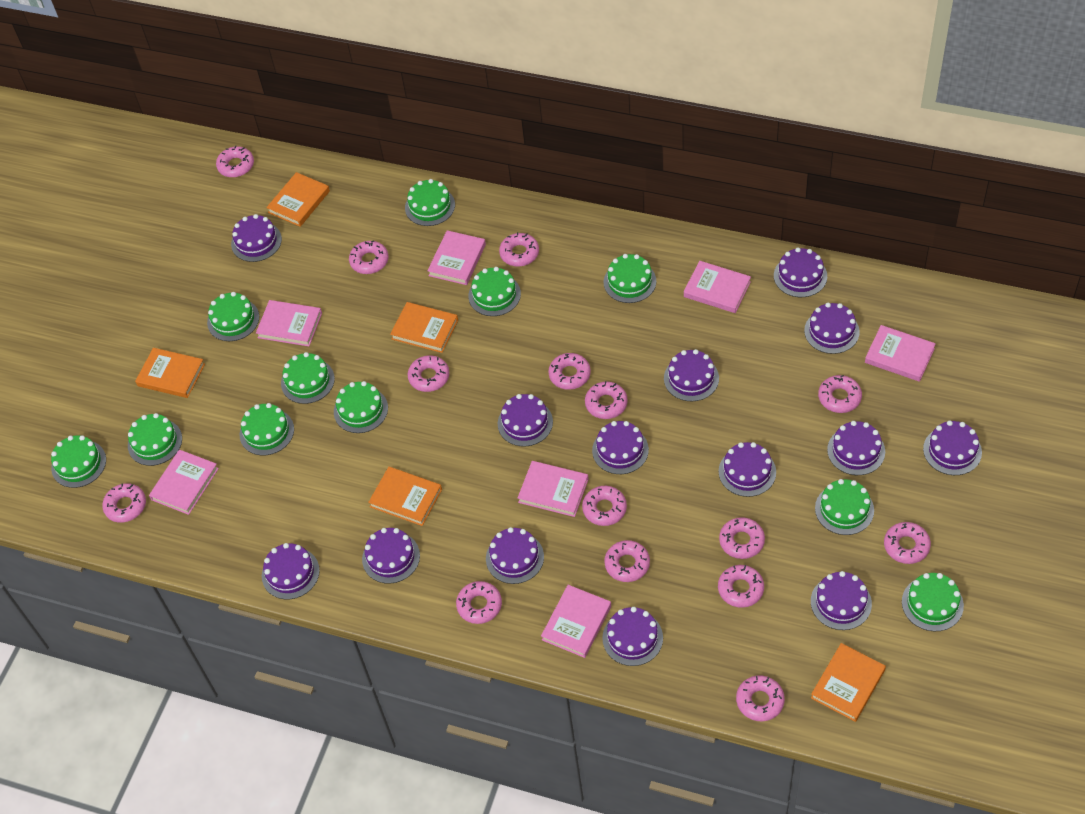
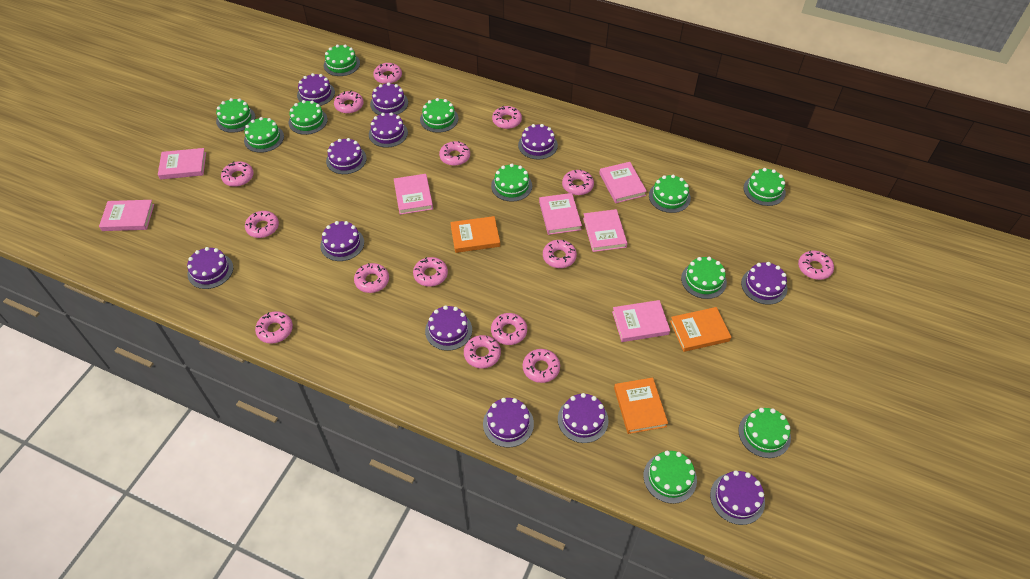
orange book: [135,348,205,398] [266,172,330,227] [368,467,442,526] [390,302,458,353] [811,643,886,722] = 5 -> [450,216,500,253] [614,378,668,434] [670,307,731,352] = 3
purple cake: [231,214,282,262] [262,543,320,599] [362,528,420,584] [486,527,544,584] [498,394,553,447] [592,421,649,474] [602,607,663,666] [664,349,719,401] [719,442,776,497] [774,248,827,297] [804,303,860,354] [811,571,872,630] [827,421,885,475] [923,420,982,475] = 14 -> [187,247,233,289] [297,73,335,106] [320,221,364,261] [326,138,367,174] [369,112,408,148] [370,83,408,115] [425,305,472,351] [483,398,534,447] [518,124,558,160] [558,393,609,443] [710,470,765,525] [741,262,787,305] = 12

